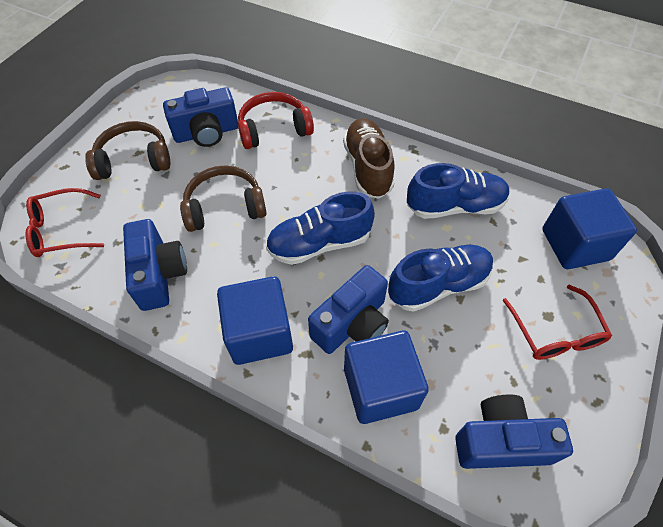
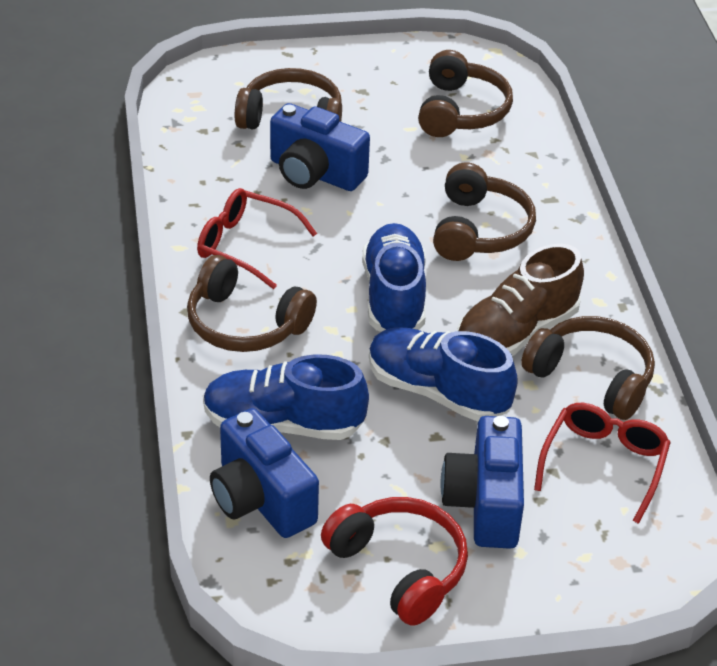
blue camera: [123,219,187,311] [163,87,238,147] [308,265,389,354] [455,395,573,469] = 4 -> [210,408,319,538] [270,103,370,191] [440,416,524,549] = 3
blue cube: [217,276,293,365] [344,331,429,424] [542,188,637,269] = 3 -> none = 0
brown headphones: [85,121,170,180] [180,165,266,232] = 2 -> [187,255,317,352] [235,68,342,130] [418,50,513,137] [433,162,536,261] [521,316,655,420] = 5

